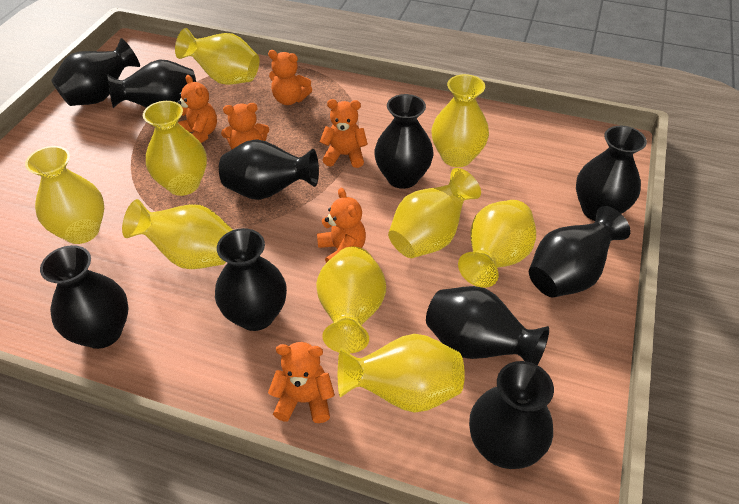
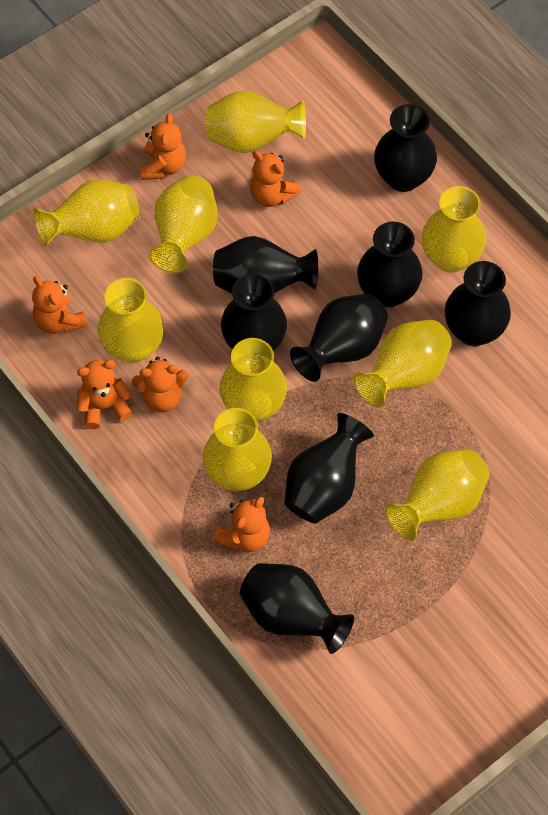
black vase: [40,245,129,349] [51,38,140,106] [107,59,196,108] [215,228,287,331] [219,139,319,200] [374,94,434,189] [426,286,549,365] [469,361,554,469] [529,206,630,298] [576,126,647,221] = 10 -> [213,236,318,294] [221,274,287,351] [240,563,354,654] [284,413,374,524] [290,294,388,382] [357,222,423,307] [374,104,437,192] [445,261,511,346] = 8

